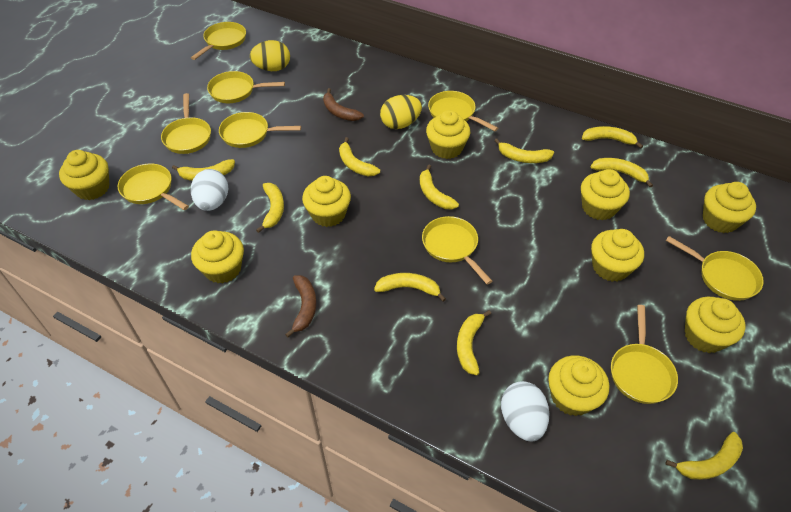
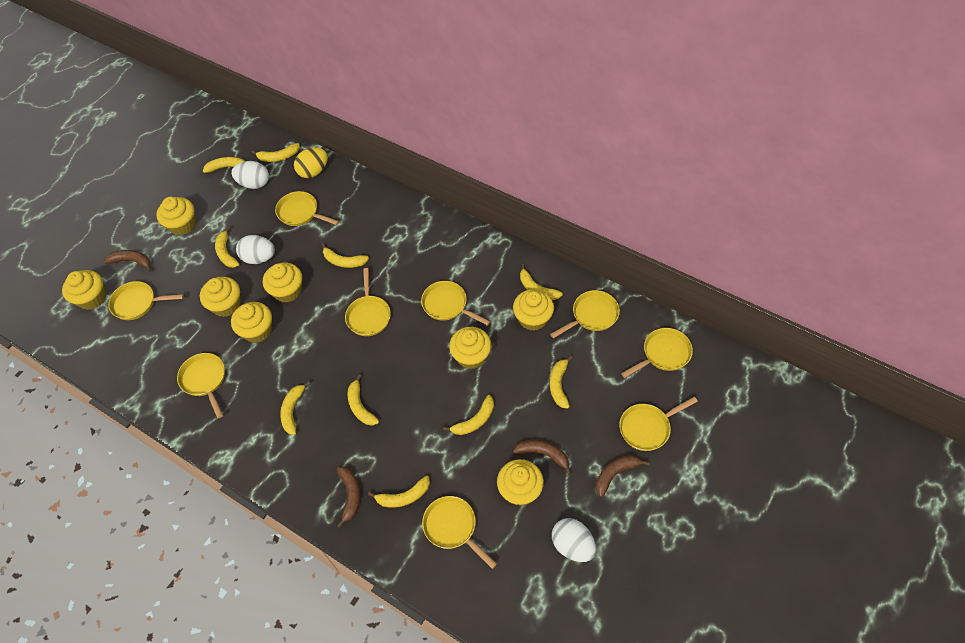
brown banana: [285,275,317,337] [323,88,364,121] = 2 -> [104,250,152,272] [337,467,360,528] [513,440,572,475] [596,455,649,497] = 4
white egg: [191,169,228,211] [501,381,549,441] = 2 -> [231,161,269,189] [236,235,275,264] [552,518,596,562] = 3
yellow cupcake: [59,150,109,200] [191,230,244,283] [302,176,351,227] [426,110,470,159] [548,355,609,416] [581,169,630,220] [591,229,644,282] [685,297,745,353] [703,182,756,233] = 9 -> [62,270,106,310] [156,197,196,235] [200,276,240,317] [231,302,272,343] [263,262,302,303] [449,327,491,369] [497,459,544,506] [513,289,554,331] = 8
yellow egg: [250,40,290,71] [380,95,422,129] = 2 -> [294,147,328,178] = 1

